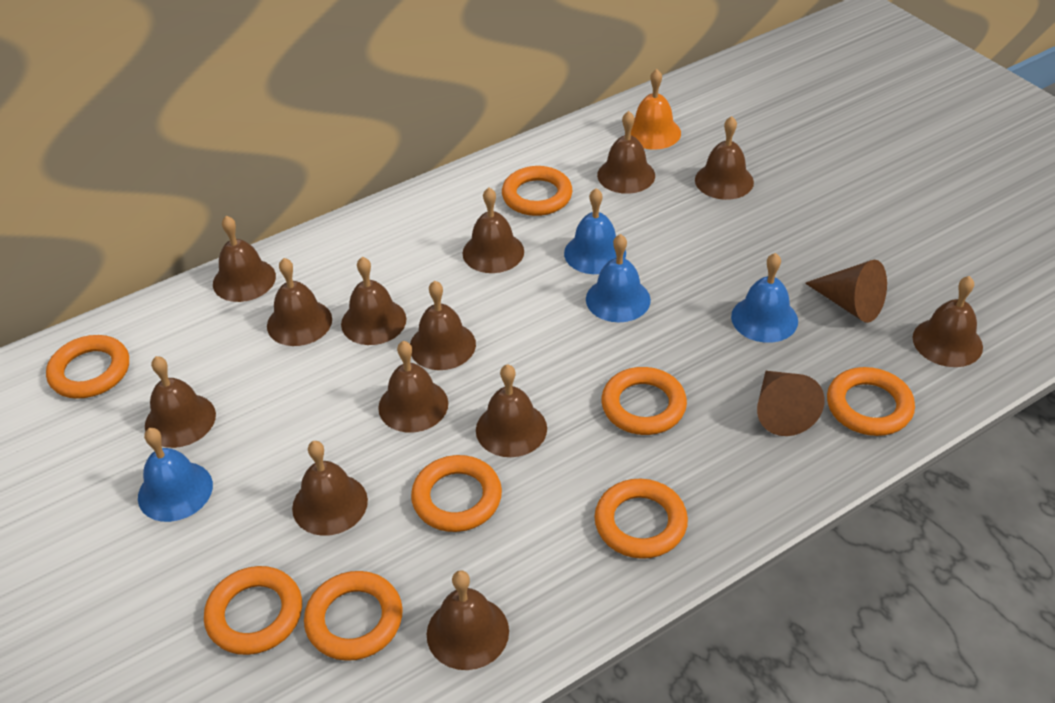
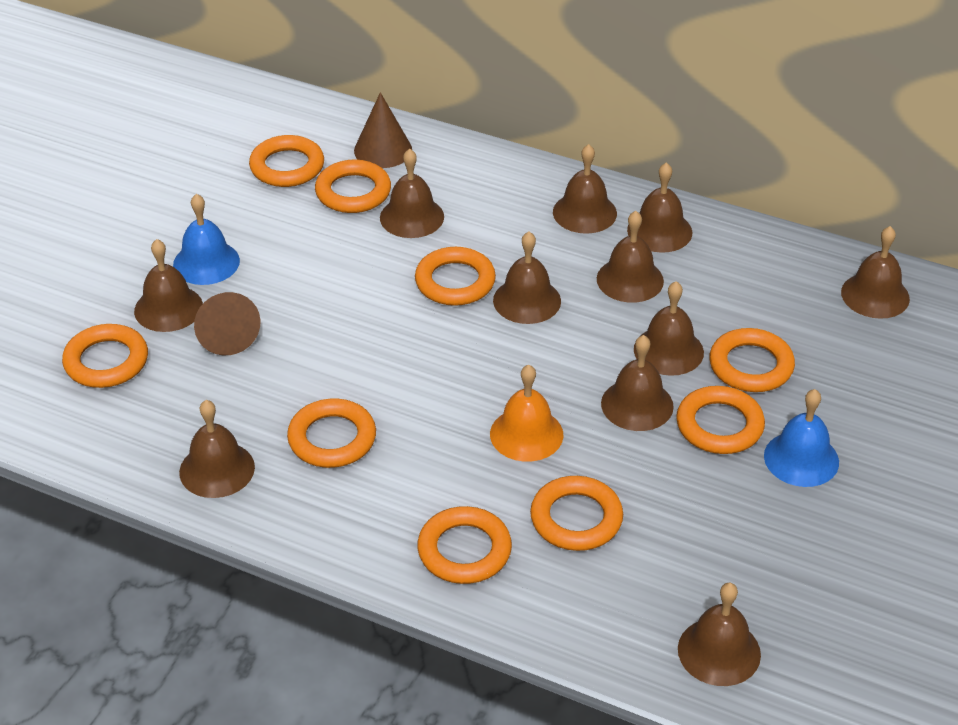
blue bell: [138,428,213,522] [564,188,626,274] [586,234,651,322] [731,253,798,343] = 4 -> [173,194,240,285] [764,389,839,487] = 2
brown bell: [145,356,216,448] [213,216,276,302] [267,258,332,346] [292,441,368,536] [341,257,407,345] [378,341,448,432] [410,281,476,370] [427,570,509,670] [463,188,524,273] [476,364,547,457] [597,111,655,194] [695,116,754,200] [913,276,983,367] = 13 -> [134,239,203,332] [179,400,255,498] [380,149,444,238] [493,232,561,324] [553,144,617,234] [597,211,664,303] [601,335,674,431] [627,162,692,253] [634,281,704,376] [678,583,761,686] [841,226,910,319] = 11
orange ring: [46,335,129,399] [204,566,302,655] [304,571,403,661] [411,455,502,532] [502,166,572,216] [594,479,688,559] [601,367,687,435] [827,367,915,436] = 8 -> [62,324,148,388] [249,135,324,187] [287,399,376,468] [315,160,391,213] [415,247,496,306] [417,506,512,584] [530,476,623,551] [676,386,765,454] [709,328,795,392] = 9

